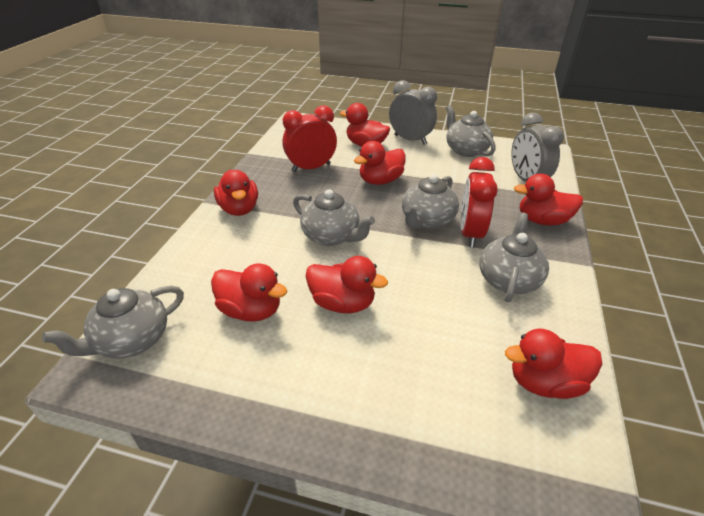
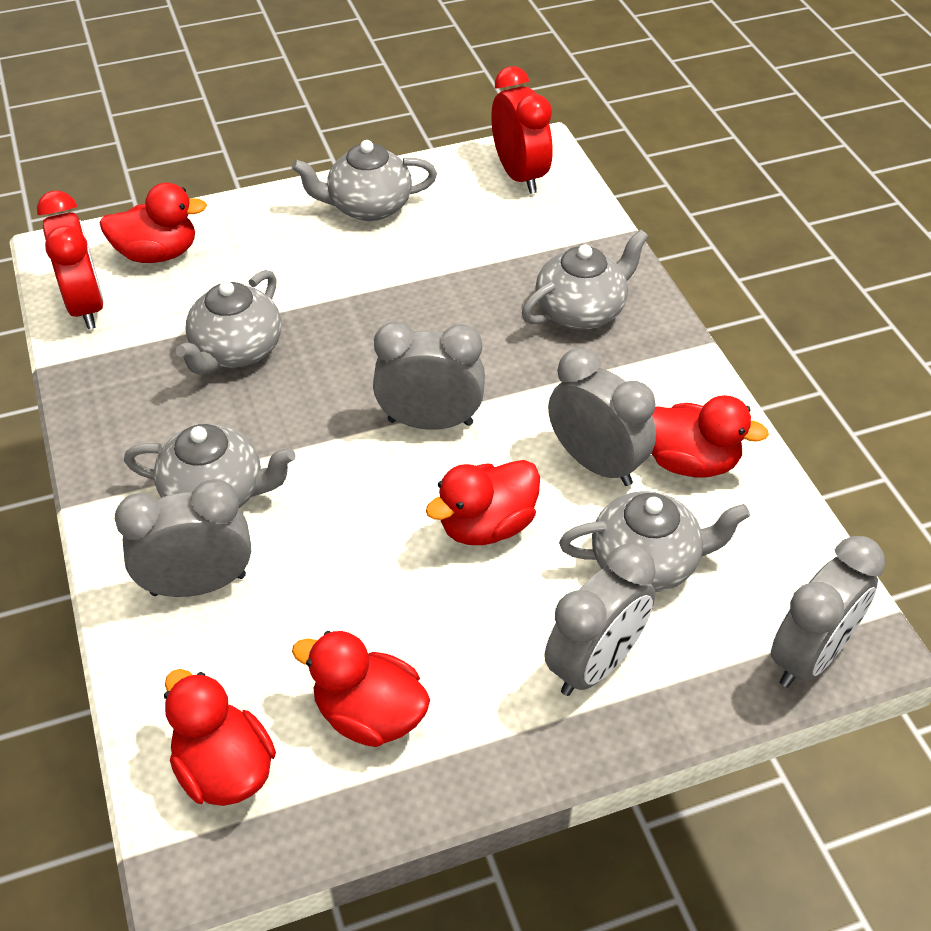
grey clock: [389,80,437,145] [511,113,564,182] = 2 -> [115,479,251,597] [373,322,485,430] [545,544,656,696] [548,348,656,486] [771,536,885,687] = 5
red duck: [211,263,287,322] [214,170,258,216] [306,256,388,313] [340,103,390,147] [354,141,406,185] [505,329,602,399] [514,173,583,225] = 7 -> [100,182,207,263] [164,669,276,806] [292,631,430,747] [426,460,540,545] [651,395,769,478] = 5

